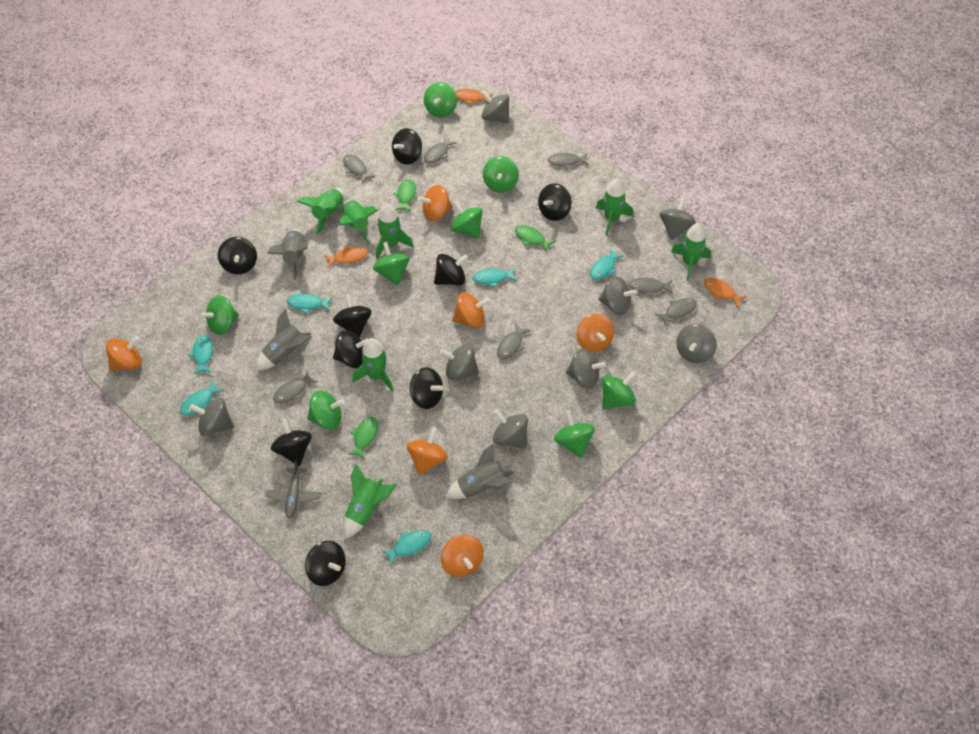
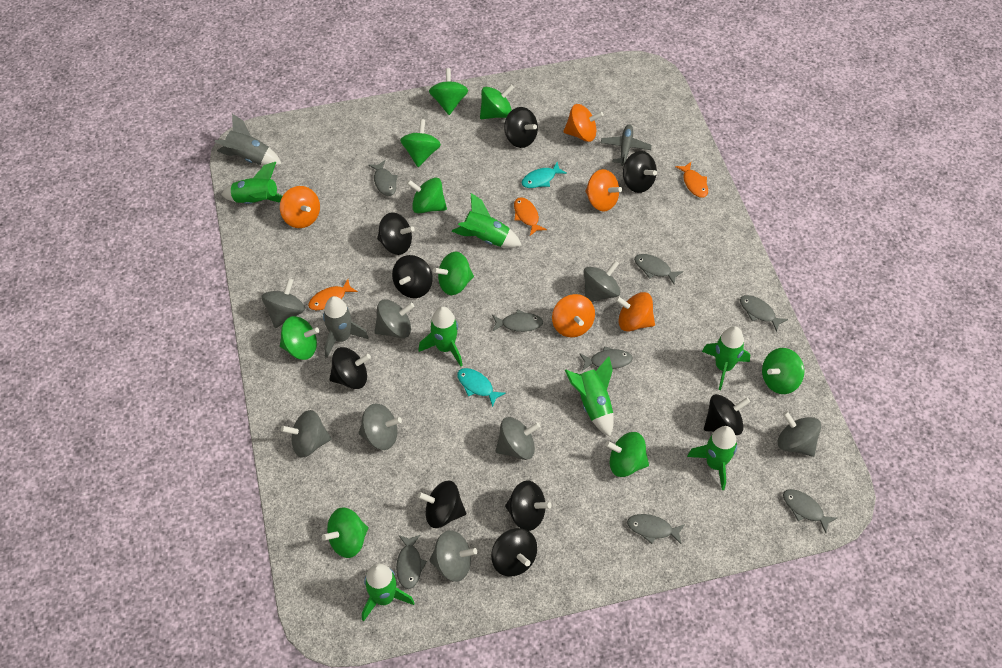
green fish: [347,417,378,459] [393,179,416,211] [515,225,556,252] = 3 -> none = 0
green spinning top: [199,295,239,335] [307,390,345,430] [373,242,410,285] [424,82,457,118] [450,201,483,239] [483,156,519,193] [554,410,595,458] [602,371,636,409] = 8 -> [280,316,319,360] [322,507,368,558] [400,119,441,167] [407,177,447,214] [429,68,468,115] [433,252,474,295] [480,85,514,119] [605,432,649,477] [762,348,804,394] = 9
grey fish: [273,372,318,403] [343,154,375,183] [424,136,456,164] [497,323,530,359] [548,153,589,169] [629,278,673,297] [655,298,697,326] = 7 -> [368,160,398,196] [396,535,427,589] [492,309,543,332] [580,346,633,371] [627,514,685,544] [634,254,683,284] [740,295,788,332] [783,489,837,533] = 8
grey rocket: [255,309,312,371] [267,229,308,280] [446,443,514,499] = 3 -> [215,114,282,166] [323,296,369,358] = 2
orange spinning top: [106,336,142,371] [407,428,448,476] [418,185,453,221] [441,534,484,577] [452,292,490,328] [576,313,614,352] = 6 -> [280,186,320,228] [552,294,595,338] [563,104,604,142] [585,169,622,212] [615,292,655,331] = 5
turquoise fish: [180,381,224,416] [188,335,213,374] [287,294,333,314] [381,530,431,565] [472,268,517,287] [590,248,624,280] = 6 -> [457,368,506,407] [522,162,567,188] = 2

